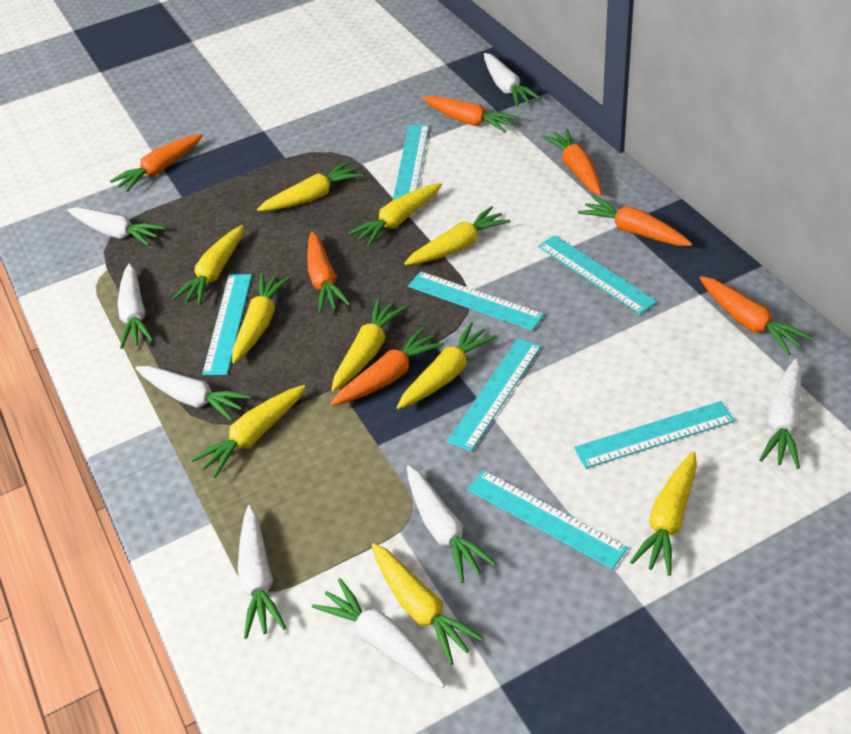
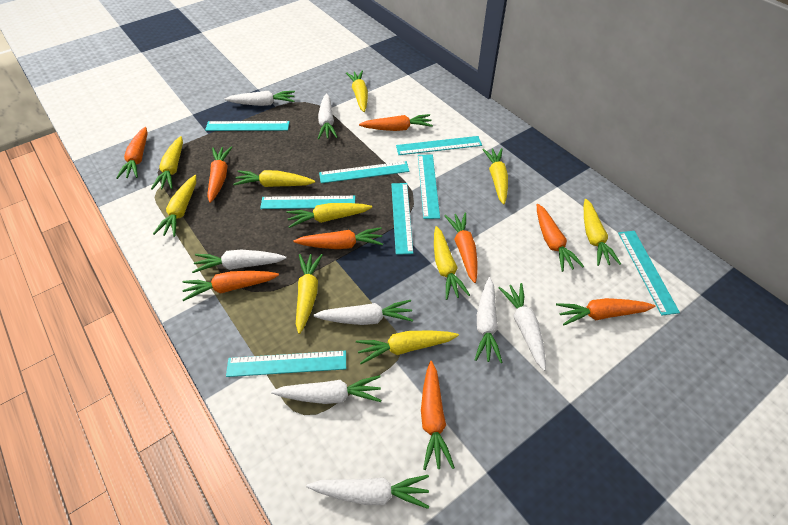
orange carrot: [110,134,203,192] [307,231,351,313] [331,327,445,406] [422,95,518,133] [542,128,602,195] [578,196,692,246] [700,276,812,355] = 7 -> [116,127,148,179] [182,271,279,301] [207,147,232,203] [294,227,383,249] [359,114,433,131] [421,361,455,470] [444,212,477,283] [537,204,584,272] [556,298,655,325] = 9
turquoise ruler: [202,274,252,375] [393,125,429,200] [408,271,544,331] [447,338,541,451] [467,470,628,570] [538,235,657,314] [574,401,735,469] = 7 -> [205,121,290,131] [226,351,346,377] [260,196,355,209] [319,161,410,183] [391,183,413,255] [396,136,482,155] [418,154,440,219] [618,231,680,315] = 8

